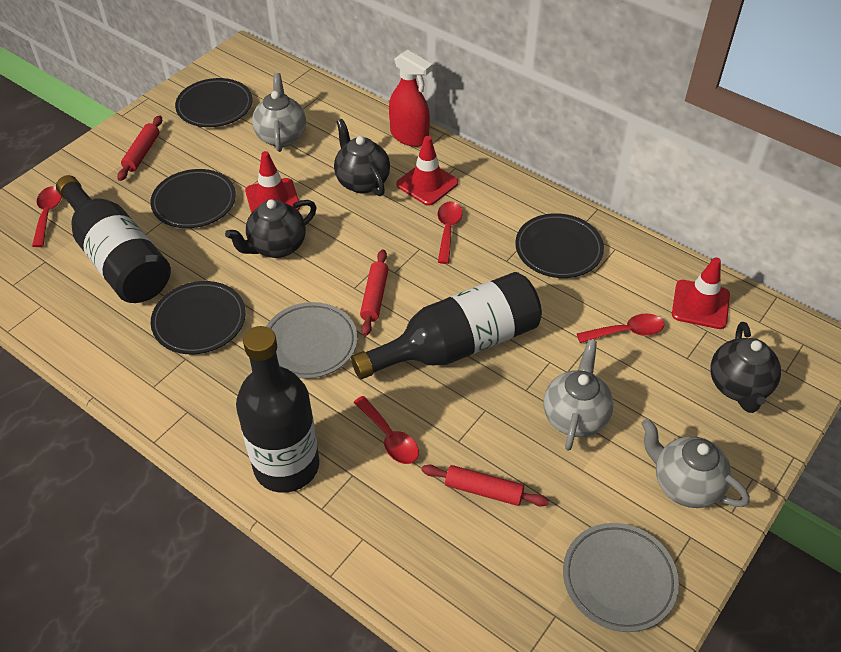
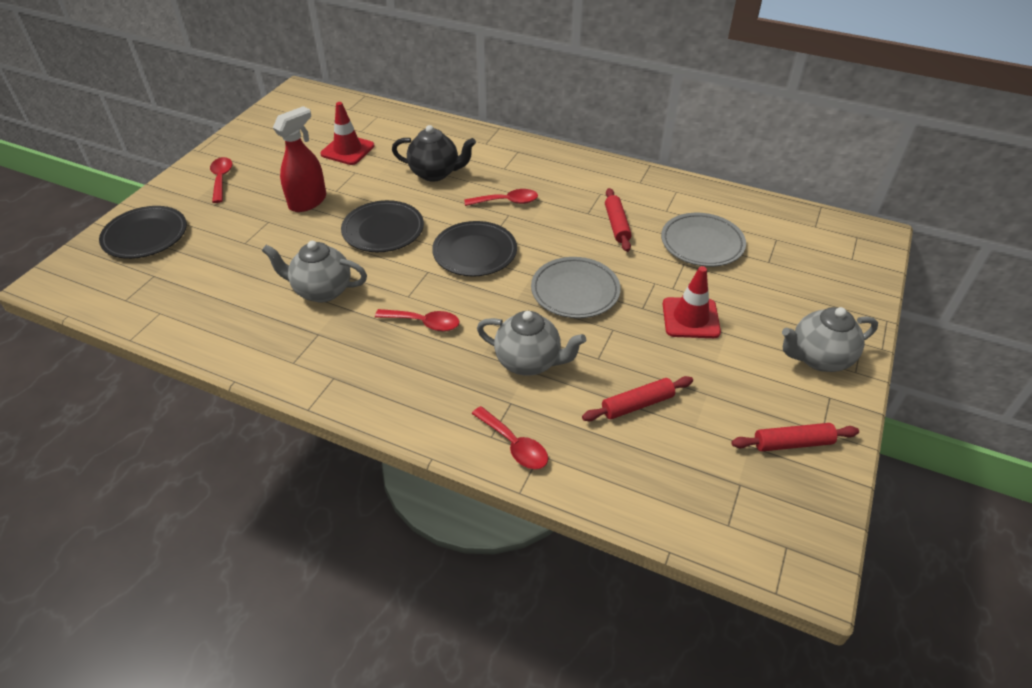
black bottle: [56,175,171,303] [236,326,319,493] [351,272,542,380] = 3 -> none = 0
black plate: [150,169,236,228] [151,281,246,354] [175,78,253,127] [515,213,604,278] = 4 -> [99,206,187,259] [341,200,424,252] [432,221,517,277] = 3
black teapot: [225,199,316,258] [334,119,390,196] [710,322,781,413] = 3 -> [392,125,476,182] = 1
red traffic cone: [245,151,300,213] [396,136,458,206] [672,257,730,329] = 3 -> [320,102,375,165] [663,266,721,338] = 2

